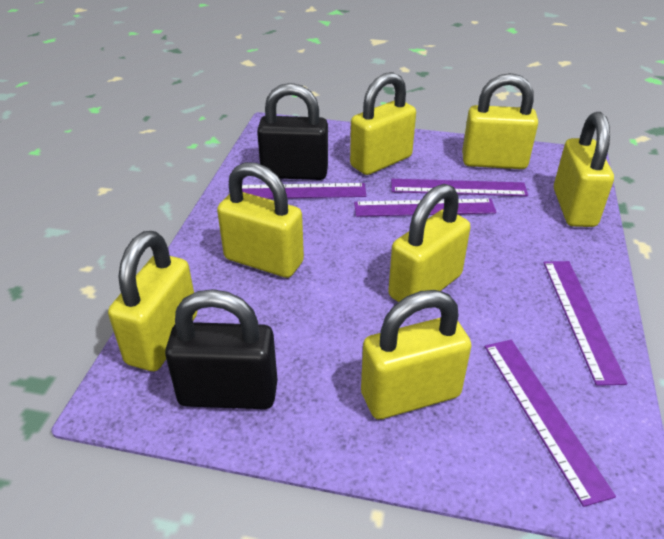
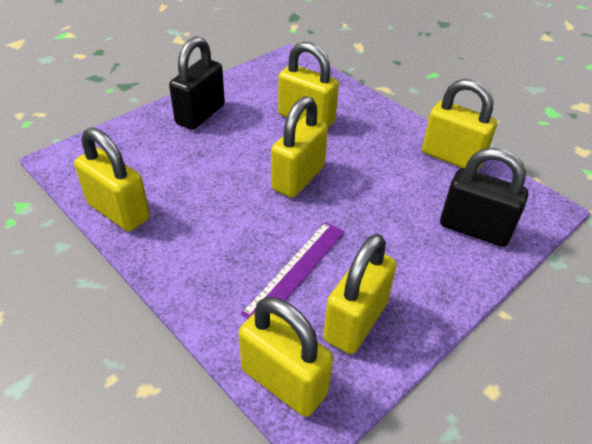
purple ruler: [242,183,366,199] [354,199,497,217] [391,179,528,196] [485,340,616,507] [543,261,628,386] = 5 -> [241,222,345,319] = 1
yellow padlock: [108,231,198,371] [217,162,304,278] [350,72,416,175] [361,290,472,419] [388,184,471,302] [462,73,538,169] [554,112,614,227] = 7 -> [74,127,150,232] [239,297,333,417] [271,96,328,198] [278,42,339,128] [323,234,397,354] [422,79,497,171] = 6

